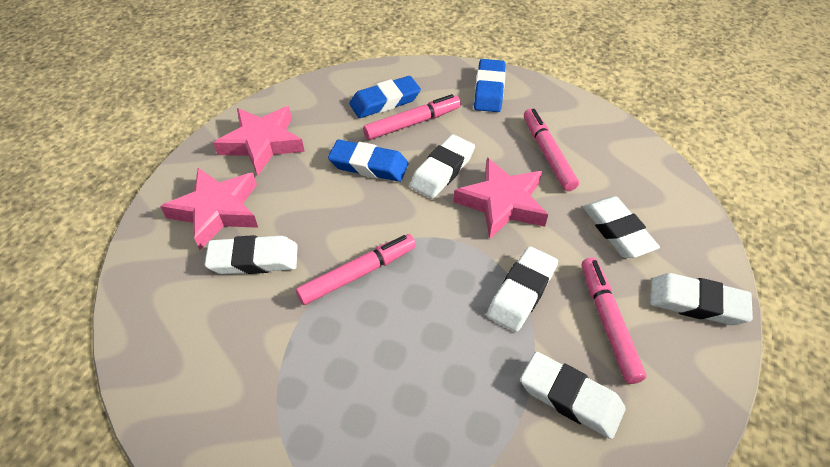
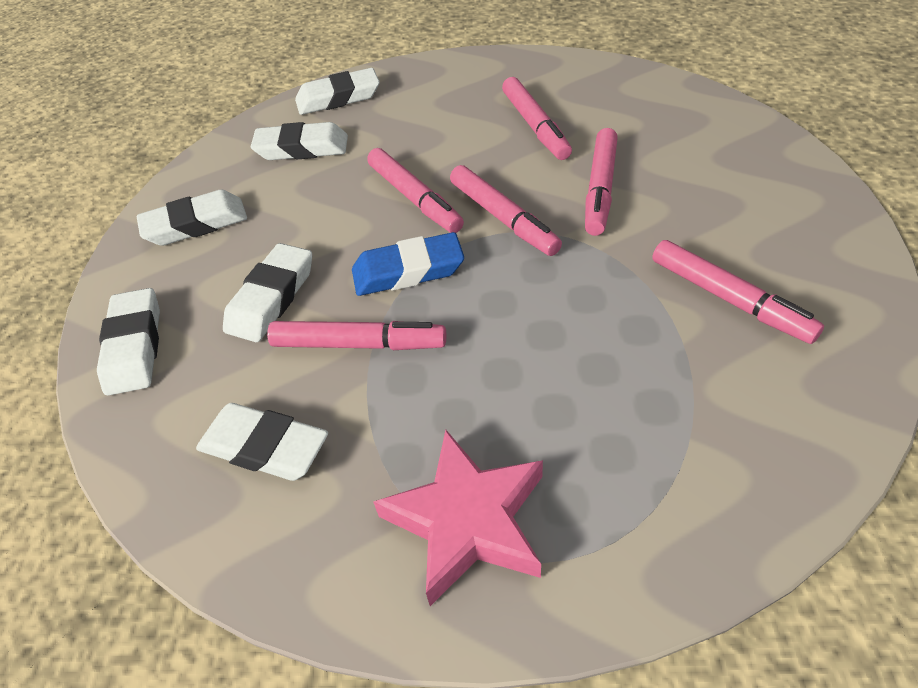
blue eraser: [328,140,408,182] [349,76,421,118] [474,59,506,112] = 3 -> [352,232,464,296] = 1
pink marker: [296,234,416,305] [363,94,461,140] [524,108,579,191] [582,257,646,384] = 4 -> [267,321,446,350] [367,148,464,233] [450,165,562,256] [502,77,572,160] [585,128,618,236] [652,240,824,344] = 6
pink star: [160,168,258,250] [213,106,305,175] [454,158,548,240] = 3 -> [373,430,543,606] = 1

